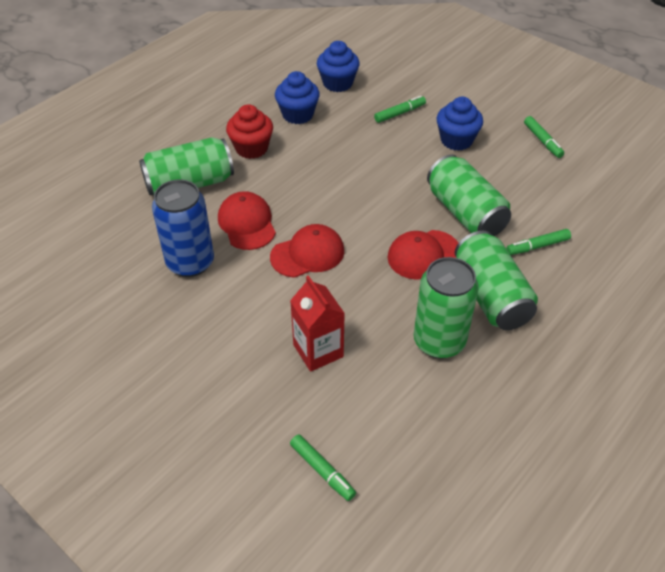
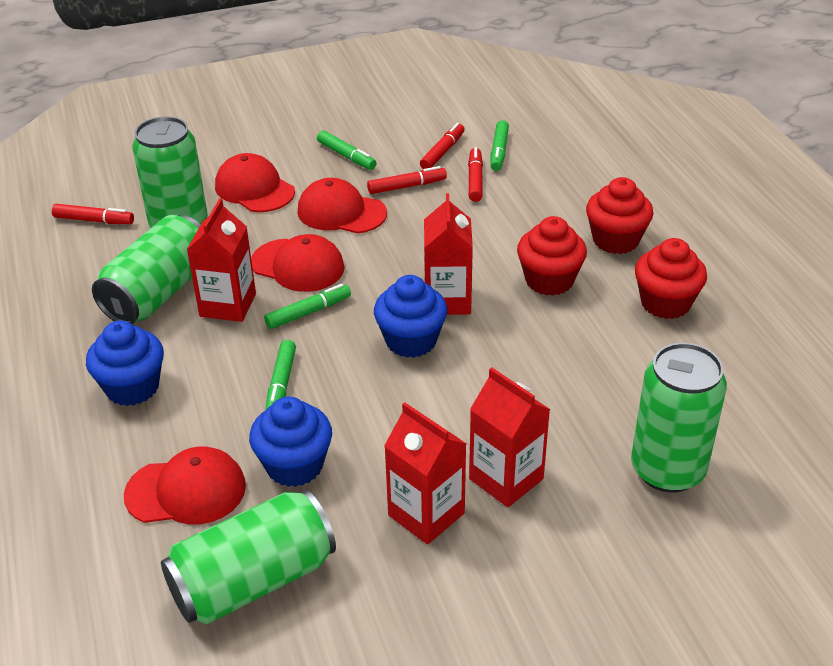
blue can: [152,180,214,277] = 1 -> none = 0
red cap: [218,191,276,250] [270,224,344,278] [387,230,458,280] = 3 -> [124,446,246,525] [215,153,295,212] [251,234,345,292] [297,178,387,234] = 4
red carton: [290,275,345,372] = 1 -> [187,198,256,322] [384,402,467,545] [424,193,473,315] [469,367,550,507] = 4
red cupcake: [226,104,273,159] = 1 -> [517,216,587,296] [586,177,653,254] [635,238,707,319] = 3
red marker: none = 0 -> [52,204,134,224] [367,166,447,194] [420,123,465,169] [468,147,483,202] = 4

